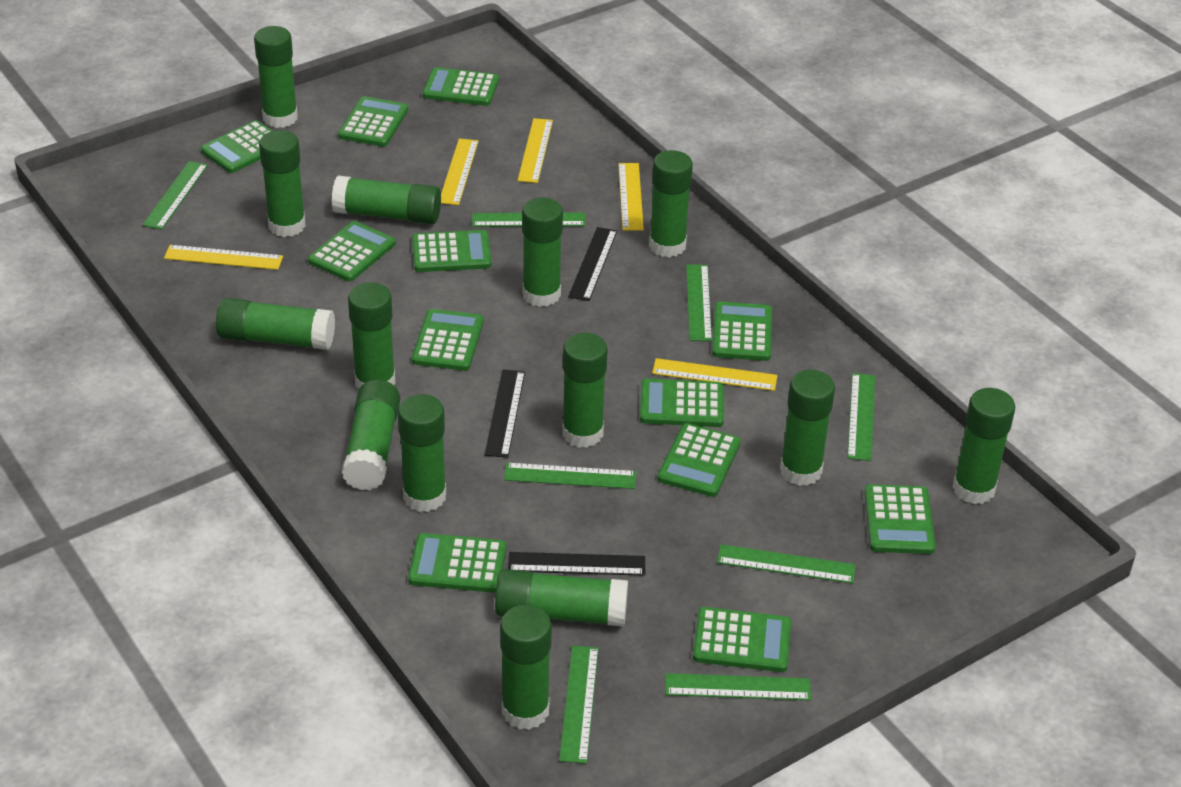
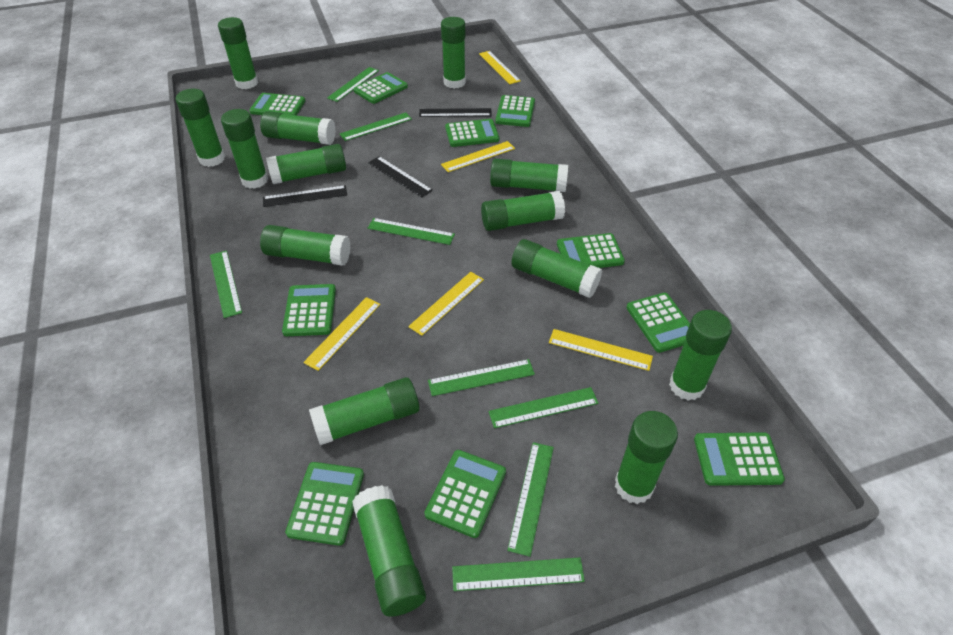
green calculator: [201,120,273,173] [308,221,396,281] [338,96,408,147] [408,533,506,592] [412,230,491,272] [412,309,484,371] [423,67,499,106] [640,379,724,427] [658,423,741,497] [693,607,791,672] [712,301,772,361] [864,484,936,554] = 12 -> [249,93,305,115] [282,284,336,336] [285,462,364,546] [353,72,408,104] [424,450,506,538] [445,119,499,147] [495,95,535,127] [557,233,625,268] [626,293,690,353] [694,432,785,486] = 10

